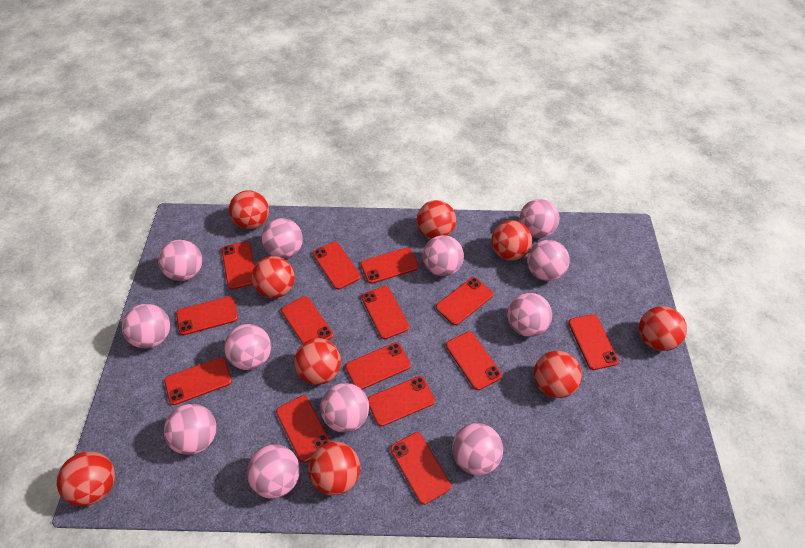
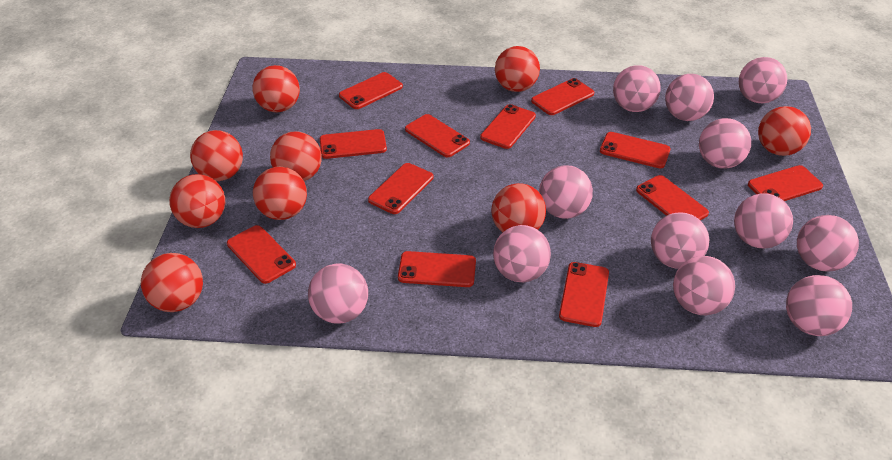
red phone: [164,357,232,405] [176,296,238,335] [222,241,255,290] [276,395,331,463] [281,296,334,344] [313,242,361,290] [345,342,411,390] [360,247,419,284] [362,286,409,339] [368,376,435,427] [390,432,451,505] [436,277,493,325] [446,331,502,390] [568,314,619,370] = 14 -> [227,225,296,284] [320,129,387,159] [339,72,403,109] [368,163,433,214] [398,251,476,287] [405,114,470,157] [480,104,536,149] [531,78,594,115] [559,262,609,327] [600,132,670,168] [636,175,709,220] [748,165,823,201] = 12

